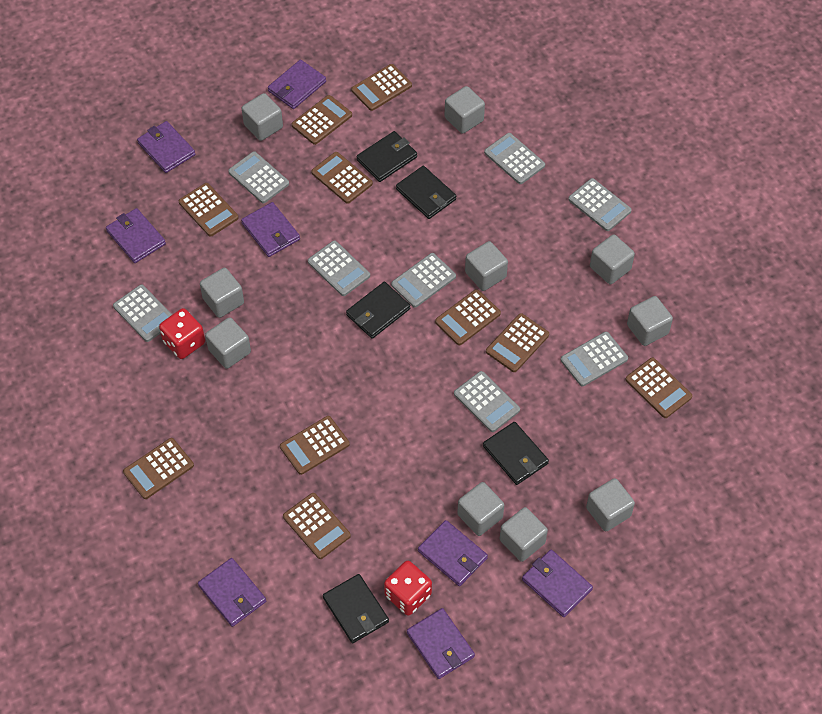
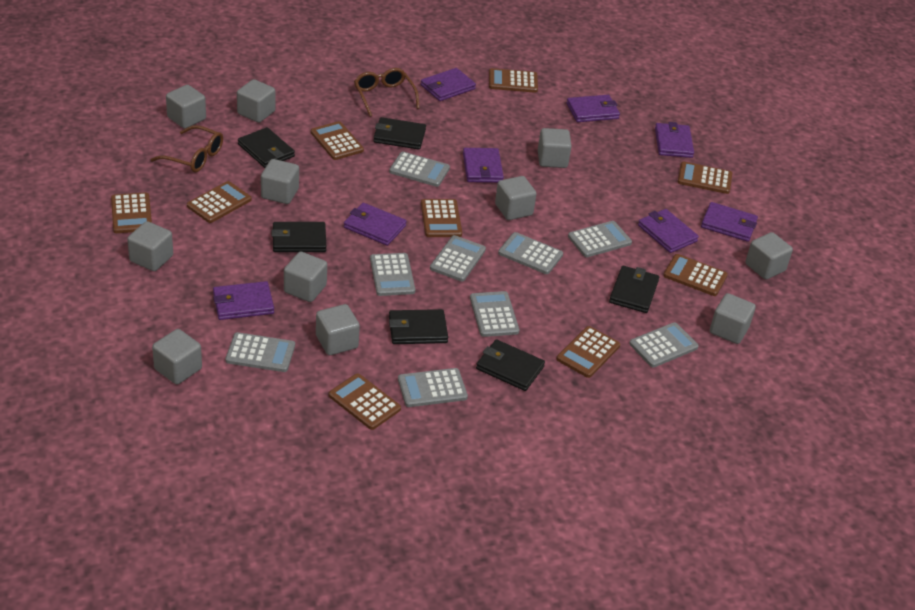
black wallet: [323,574,389,643] [346,282,410,339] [356,131,417,182] [396,166,456,219] [483,422,549,485] = 5 -> [238,127,295,168] [271,222,326,252] [373,117,426,149] [389,309,448,344] [476,339,545,391] [609,266,659,313] = 6
brown calculator: [123,438,194,499] [179,183,239,237] [280,416,350,475] [283,493,351,559] [292,95,352,145] [311,152,373,204] [351,64,412,111] [435,289,501,345] [486,313,549,372] [625,357,692,418] = 10 -> [111,192,152,233] [187,181,252,223] [311,121,364,160] [329,373,401,430] [421,199,462,237] [489,68,538,93] [556,326,620,378] [663,254,728,296] [678,162,732,194] = 9
brown glasses: none = 0 -> [150,125,223,172] [354,68,420,117] = 2
grey calculator: [113,285,172,342] [228,152,289,203] [308,240,370,296] [391,253,456,308] [454,371,520,432] [484,133,545,184] [560,332,628,386] [568,178,632,231] = 8 -> [225,332,295,372] [370,253,415,296] [389,151,450,187] [398,368,468,407] [430,235,486,281] [470,291,519,337] [498,232,563,274] [568,221,632,257] [629,322,699,368] = 9
grey cube: [200,268,244,318] [205,317,251,369] [242,93,283,141] [445,86,485,134] [457,482,504,536] [465,241,508,291] [500,507,548,562] [586,478,635,532] [590,235,635,284] [627,296,673,346] = 10 -> [127,221,173,271] [152,329,202,384] [166,85,206,129] [237,79,275,123] [261,159,299,204] [284,252,327,302] [316,304,360,355] [495,176,536,220] [538,128,572,168] [710,293,756,344] [745,232,793,280] = 11
red dice: [159,308,205,359] [384,561,432,616] = 2 -> none = 0

